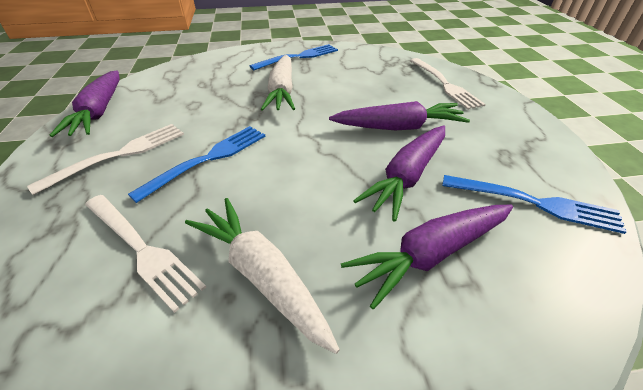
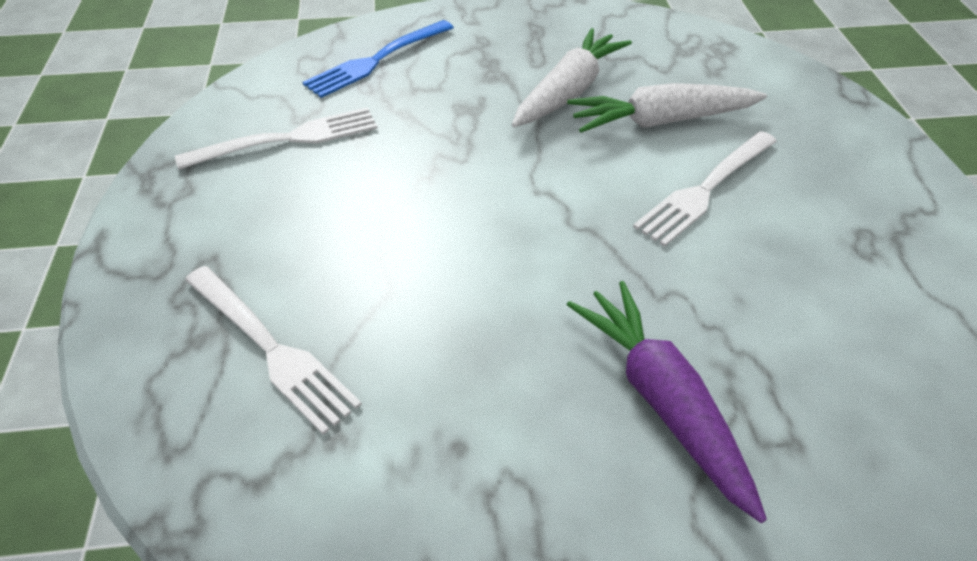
blue fork: [128,126,265,203] [250,44,338,70] [442,175,627,234] = 3 -> [303,20,454,98] = 1
purple carrot: [50,70,120,137] [329,101,470,130] [341,205,513,309] [353,126,445,221] = 4 -> [567,281,767,523] = 1

